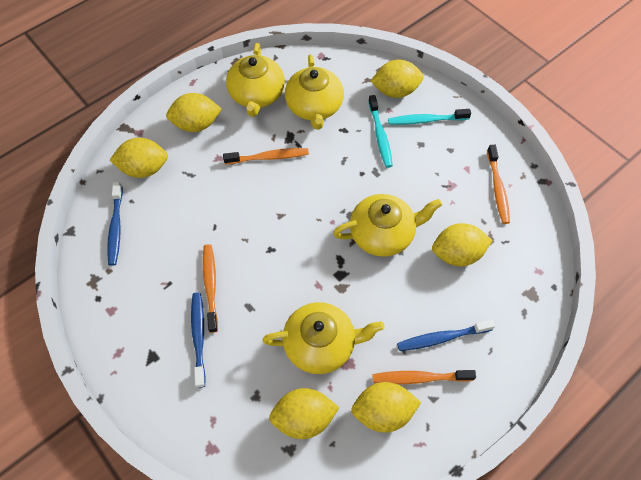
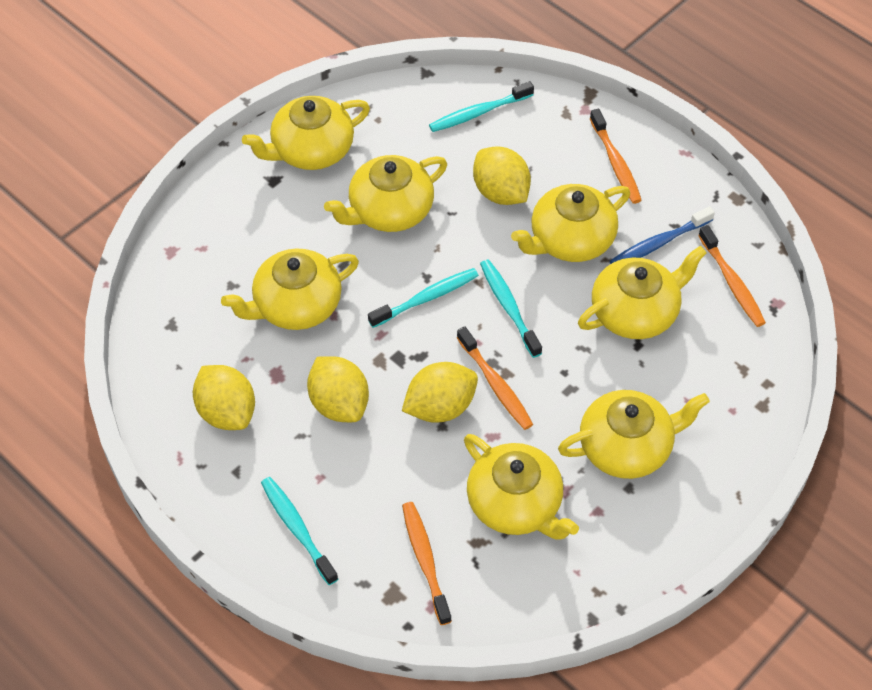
blue toothbrush: [107,182,123,266] [191,292,206,388] [397,320,495,351] = 3 -> [610,206,715,264] = 1
turquoise toothbrush: [368,95,393,168] [388,109,471,125] = 2 -> [261,477,338,585] [368,268,479,328] [429,81,534,132] [480,259,542,358] = 4
yellow lemon: [110,138,168,178] [166,93,222,132] [269,388,340,439] [351,382,421,433] [371,59,424,98] [432,223,492,266] = 6 -> [193,365,255,430] [307,356,369,422] [402,362,478,422] [473,146,531,205] = 4
yellow teapot: [226,43,285,117] [262,302,385,374] [285,55,344,130] [333,194,442,257] = 4 -> [221,249,359,330] [242,96,370,170] [324,155,447,232] [464,434,579,540] [511,184,630,262] [558,390,710,479] [578,246,707,339] = 7

